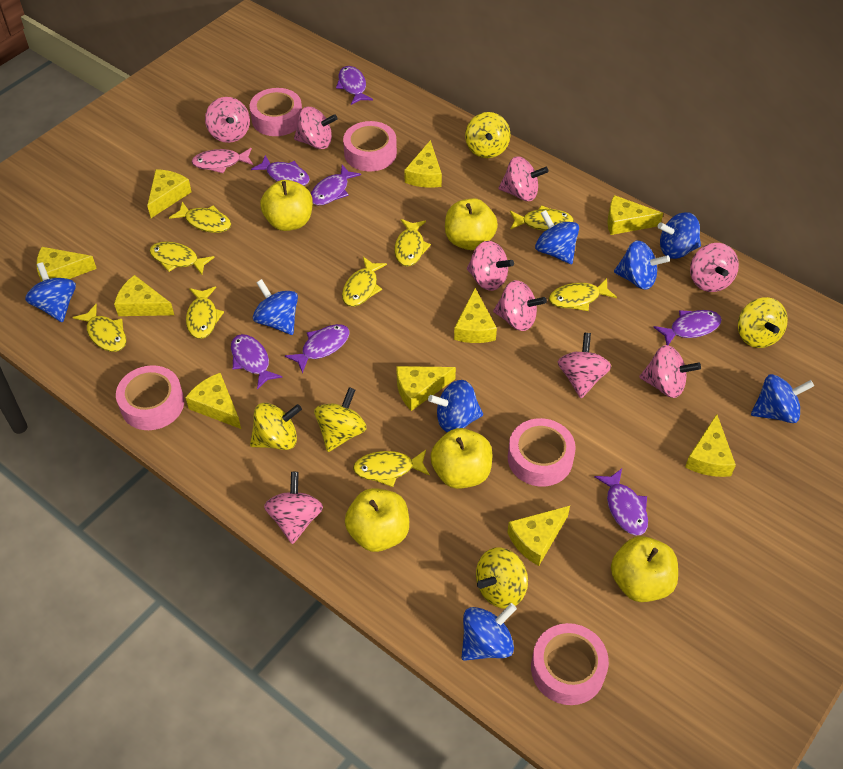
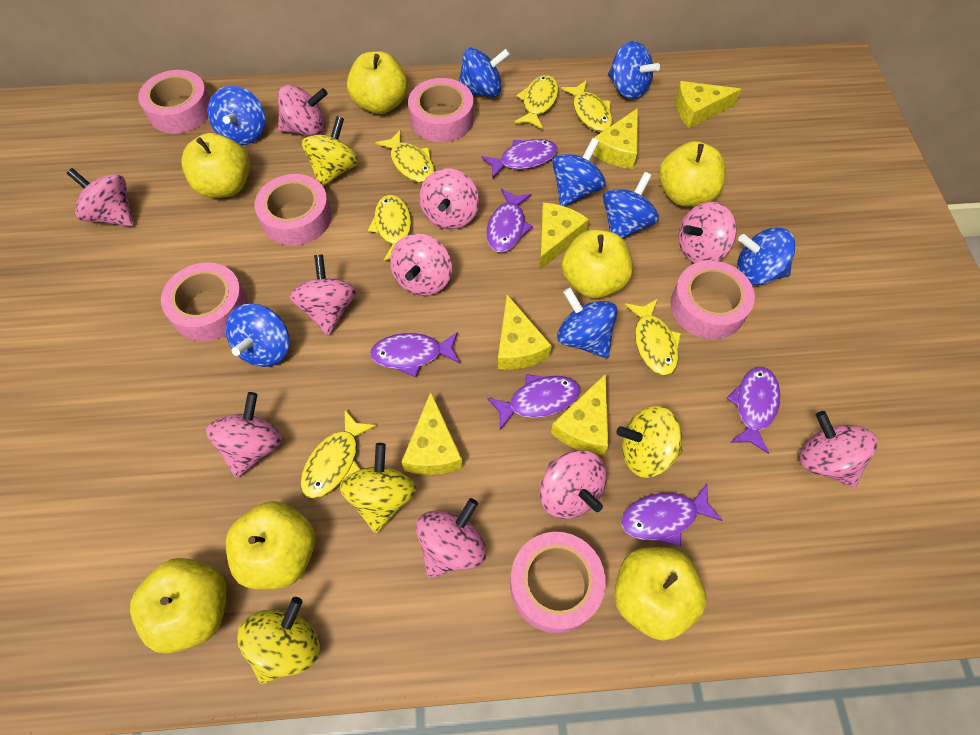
pink fish: [192,148,253,173] = 1 -> none = 0
pink spinning top: [205,97,250,143] [264,472,323,544] [294,107,338,149] [467,241,514,291] [493,280,547,331] [498,156,548,201] [558,333,611,398] [639,345,701,398] [690,243,739,292] = 9 -> [66,168,134,226] [206,392,283,478] [278,85,327,136] [289,254,356,336] [390,234,452,296] [416,498,487,578] [419,168,479,230] [540,450,607,519] [678,202,737,263] [799,411,877,487] = 10
pink tape: [116,365,184,430] [250,88,302,136] [343,121,397,172] [508,418,576,487] [531,623,609,705] = 5 -> [138,70,210,134] [161,262,248,341] [254,174,332,246] [408,78,474,142] [510,532,606,633] [670,260,755,339] = 6
purple fish: [231,334,282,390] [251,155,310,186] [285,324,349,373] [311,165,361,205] [336,66,373,105] [594,469,648,535] [653,310,722,345] = 7 -> [370,332,460,377] [482,139,558,178] [486,188,533,252] [487,374,580,430] [621,484,723,546] [727,367,780,454] = 6
yellow apple: [260,180,313,231] [345,488,409,552] [430,428,492,489] [445,198,498,250] [611,536,678,602] = 5 -> [130,558,227,653] [181,133,250,198] [226,501,315,589] [347,51,408,114] [562,229,633,299] [614,547,706,641] [659,141,726,207] = 7
yellow cheese: [36,247,97,282] [114,275,174,316] [147,169,192,218] [185,373,241,429] [396,366,456,411] [404,140,442,188] [454,288,497,343] [507,506,570,566] [607,195,663,235] [685,414,736,477] = 10 -> [402,392,463,475] [498,295,552,370] [539,202,589,271] [551,374,608,455] [593,108,638,169] [676,81,741,128] = 6
yellow fish: [73,304,126,352] [150,242,215,275] [169,202,231,233] [186,286,224,339] [342,257,387,307] [353,450,430,487] [395,219,431,267] [510,205,574,231] [549,278,617,311] = 9 -> [300,410,377,499] [368,195,411,262] [375,130,435,183] [515,75,558,130] [561,80,612,132] [625,299,681,376] = 6
yellow spinning top: [250,403,302,450] [314,387,366,452] [465,112,510,158] [476,547,528,609] [738,297,788,348] = 5 -> [237,597,320,684] [302,116,359,187] [340,443,416,533] [616,406,683,478] = 4

